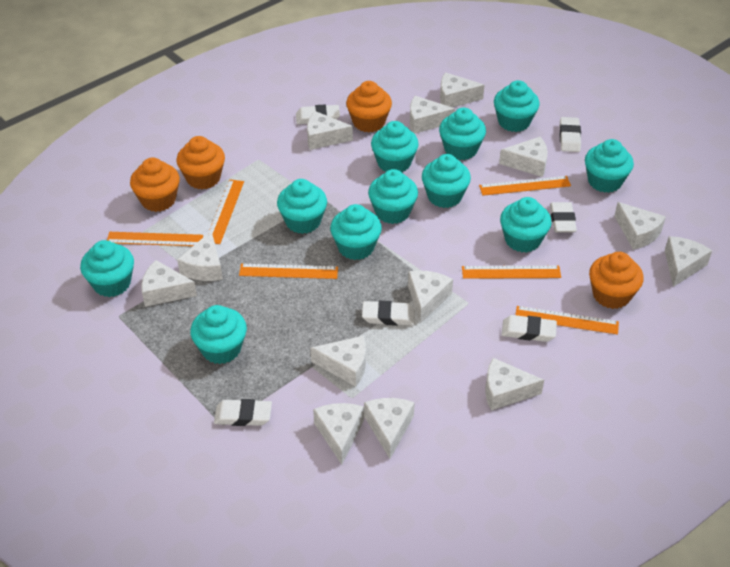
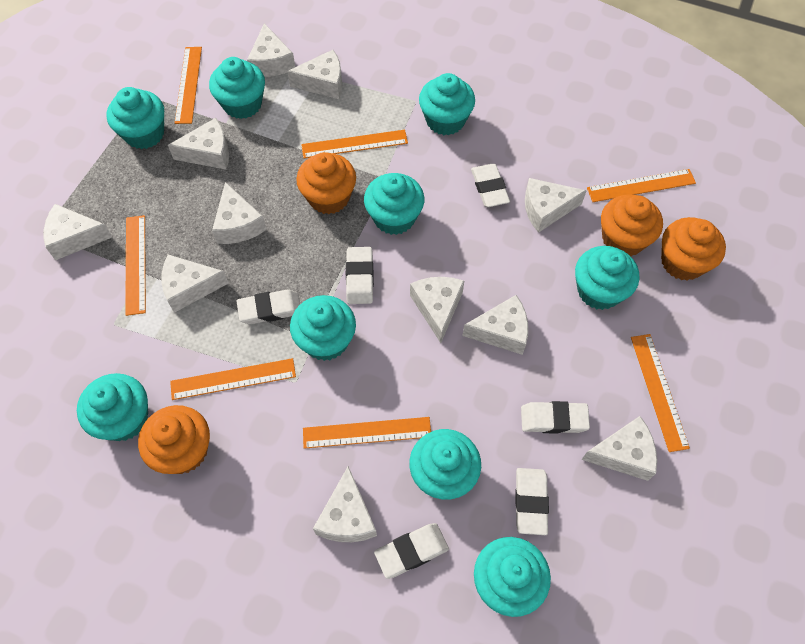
orange ruler: [107,232,203,246] [208,179,244,244] [239,264,338,279] [462,266,561,279] [479,176,571,196] [515,306,619,335] = 6 -> [125,215,146,316] [170,358,296,400] [175,47,202,124] [301,130,408,159] [303,417,431,449] [587,169,696,202] [631,334,690,452] = 7
turquoise cupcake: [80,240,134,297] [190,305,247,364] [277,179,327,234] [330,204,382,260] [368,169,418,224] [371,121,419,173] [422,154,471,208] [439,108,486,160] [494,80,539,132] [500,197,552,253] [585,139,634,193] = 11 -> [77,373,148,441] [106,87,164,149] [209,57,265,119] [290,295,356,361] [364,173,424,235] [409,429,481,500] [419,73,475,135] [474,537,551,617] [575,246,639,310] = 9
white cheese: [141,260,197,307] [177,231,223,281] [307,111,353,150] [311,336,366,387] [313,403,364,465] [364,398,415,459] [408,270,453,323] [410,96,455,134] [440,72,485,107] [486,358,544,410] [499,137,548,177] [614,202,666,250] [665,236,712,287] = 13 -> [44,204,112,260] [162,255,229,313] [168,118,229,170] [212,182,267,244] [247,23,295,77] [287,50,342,99] [313,466,377,542] [410,277,464,343] [463,295,528,355] [525,178,587,233] [581,416,657,481] = 11

